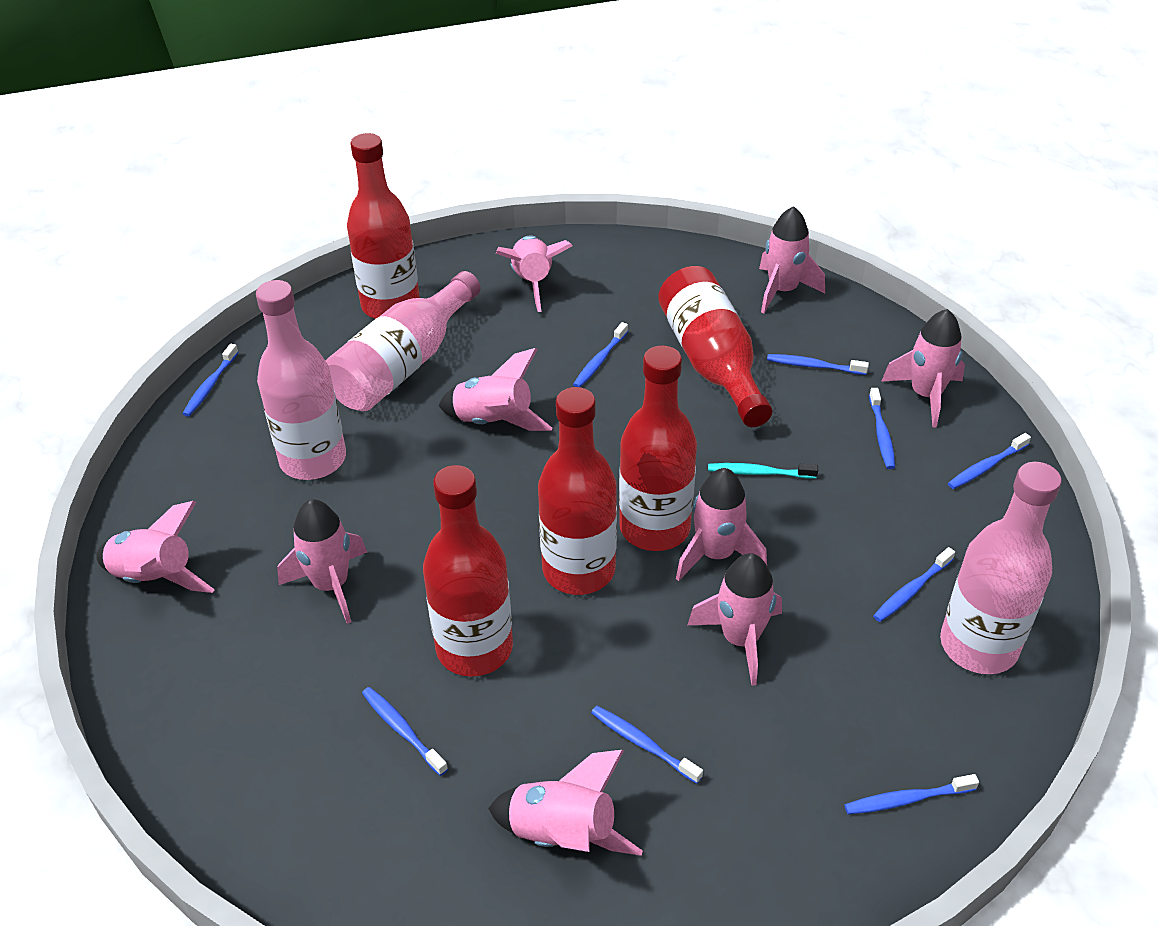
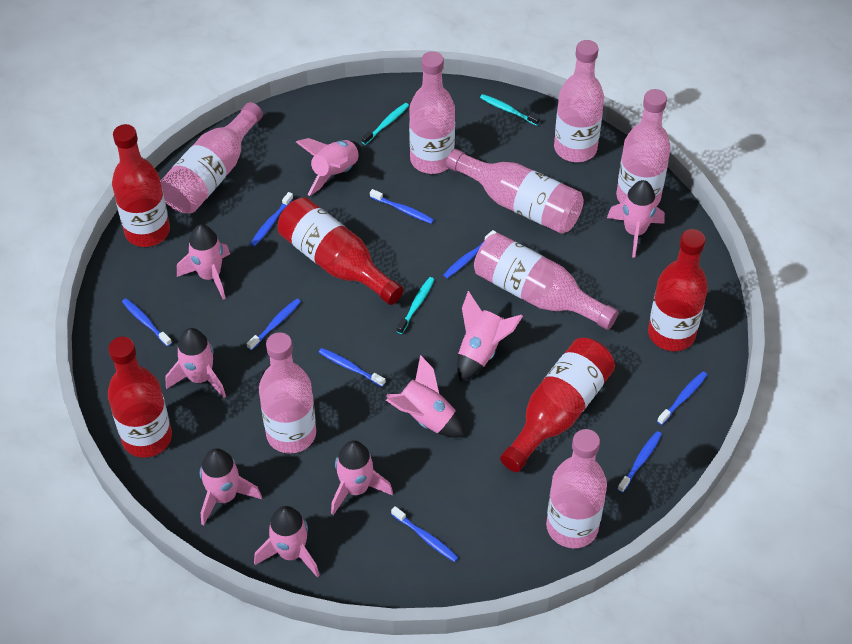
pink bottle: [256,280,346,480] [326,271,481,411] [940,462,1062,674] = 3 -> [160,102,263,214] [259,332,316,454] [409,51,455,174] [446,149,584,234] [474,233,619,330] [546,429,607,548] [554,40,604,162] [616,89,671,206] = 8
turquoise toothbrush: [708,463,818,478] = 1 -> [362,103,409,145] [397,277,434,334] [480,94,540,126] = 3

